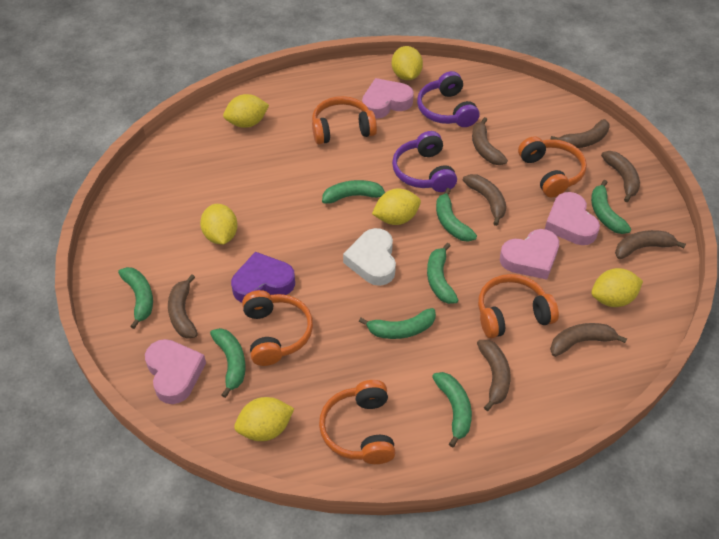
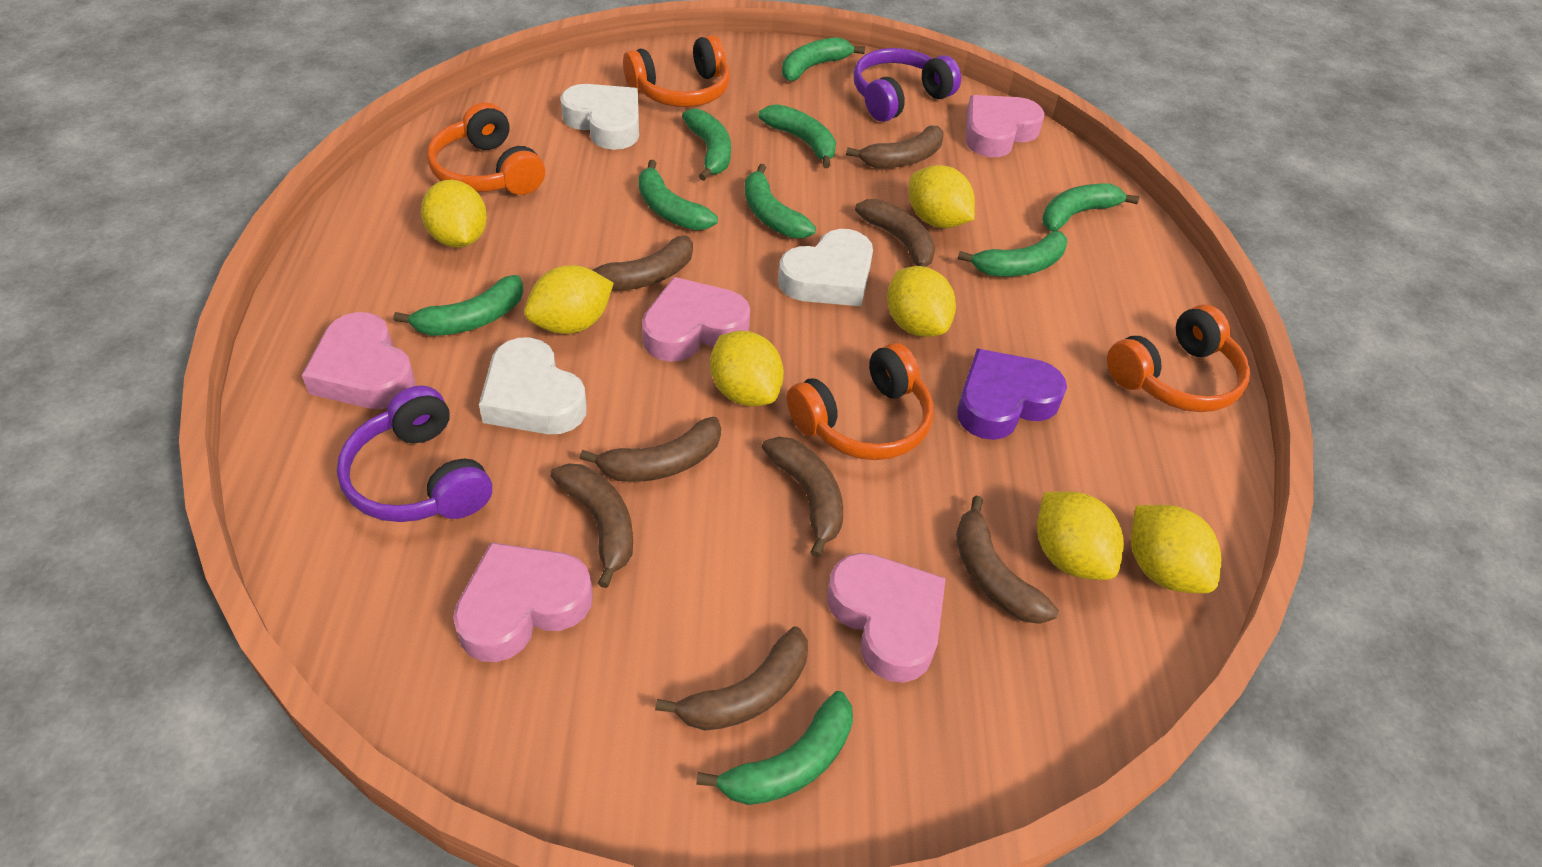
green banana: [118,267,153,329] [210,328,246,398] [322,180,385,204] [359,308,436,339] [427,243,458,304] [432,372,472,447] [436,188,477,242] [591,180,631,234] = 8 -> [394,275,524,336] [638,160,718,230] [682,108,731,181] [696,691,853,805] [745,164,816,238] [758,104,836,168] [782,37,865,81] [958,231,1067,277] [1042,184,1139,231] = 9
orange headphones: [242,290,313,366] [312,96,377,145] [319,380,395,464] [478,274,559,338] [518,136,587,197] = 5 -> [427,102,545,195] [623,35,730,107] [787,343,933,460] [1107,304,1250,412] = 4
pink heart: [145,339,206,404] [362,78,414,119] [500,229,559,280] [545,192,600,245] = 4 -> [302,312,416,409] [453,542,593,662] [642,277,750,362] [827,553,946,683] [966,95,1044,157] = 5
white heart: [343,228,396,286] = 1 -> [479,337,587,434] [561,84,639,150] [778,229,873,306] = 3
yellow lemon: [200,204,238,245] [223,94,269,128] [234,397,294,441] [372,189,421,225] [392,46,423,80] [591,268,643,307] = 6 -> [421,180,487,248] [524,265,614,334] [710,331,784,406] [887,266,956,337] [909,165,975,228] [1037,492,1124,580] [1131,505,1221,593] = 7

